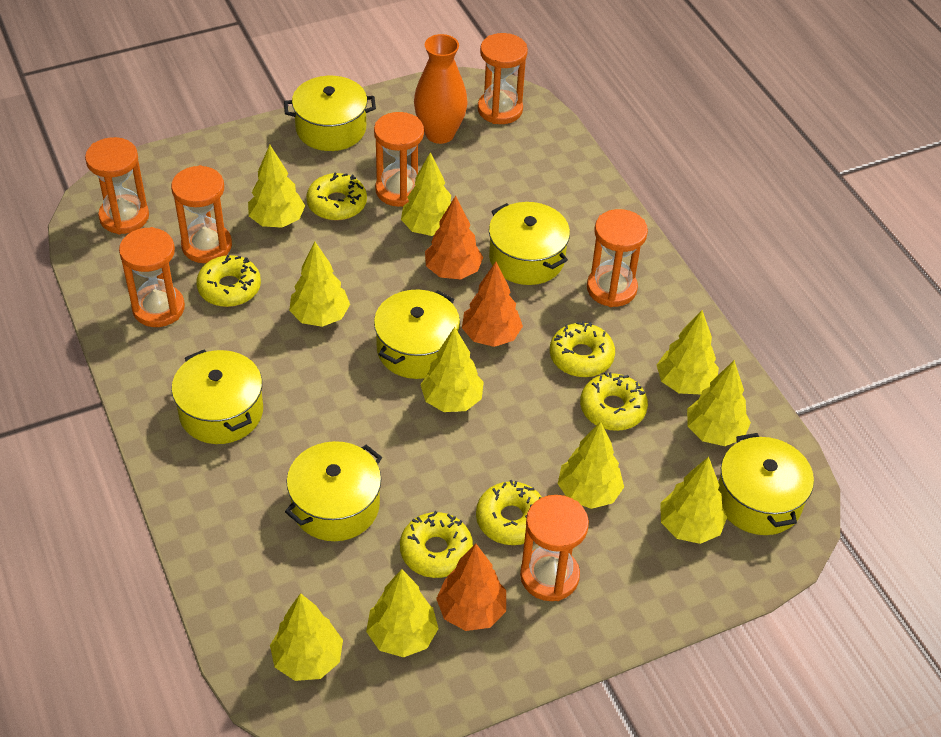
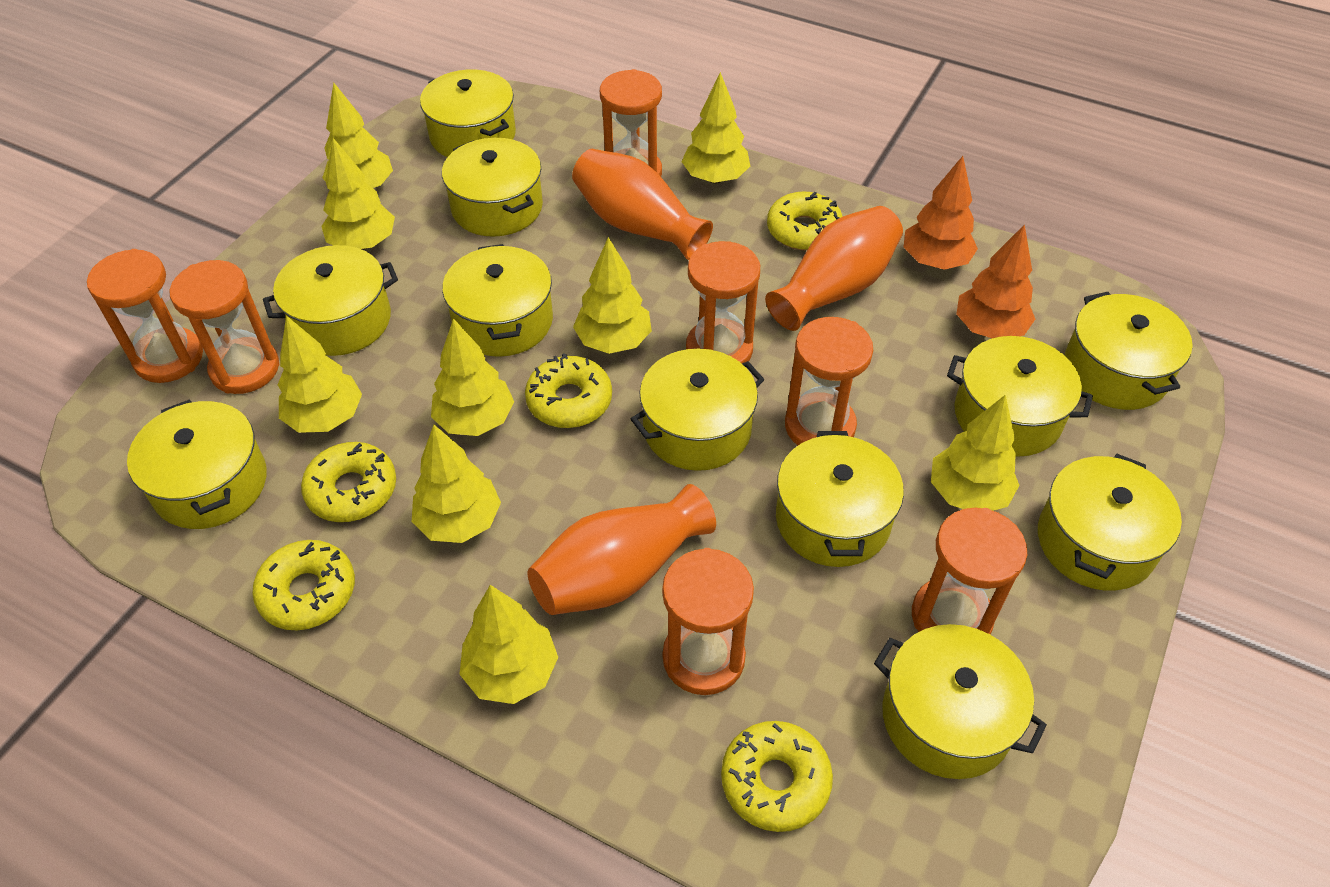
orange tree: [425,195,483,280] [436,544,506,631] [462,262,523,347] = 3 -> [904,156,978,270] [956,224,1035,338] = 2
orange vase: [414,34,468,144] = 1 -> [528,484,716,615] [572,149,713,260] [765,206,903,331] = 3
yellow donut: [196,255,261,307] [306,173,367,221] [400,511,473,578] [476,480,542,545] [550,321,615,377] [580,372,648,431] = 6 -> [252,540,355,630] [301,442,396,522] [525,353,612,428] [721,721,833,832] [767,191,843,251] = 5
yellow pot: [171,350,263,444] [284,76,376,151] [285,441,382,541] [374,290,460,379] [489,202,570,285] [718,433,814,535] = 6 -> [127,400,267,529] [263,245,398,356] [420,70,516,157] [442,138,543,237] [442,244,553,357] [631,349,765,471] [776,431,904,567] [874,624,1047,779] [947,336,1093,457] [1038,454,1182,591] [1065,292,1193,410] = 11
yellow tree: [248,145,305,228] [270,593,343,681] [289,242,350,327] [366,569,439,657] [401,152,451,236] [420,327,484,412] [558,422,624,509] [657,310,719,394] [660,457,727,544] [687,360,751,446] = 10 -> [278,316,362,433] [321,138,395,250] [322,83,393,188] [412,425,501,543] [431,318,514,436] [459,585,558,704] [573,237,652,354] [682,72,750,184] [931,394,1020,511] = 9

